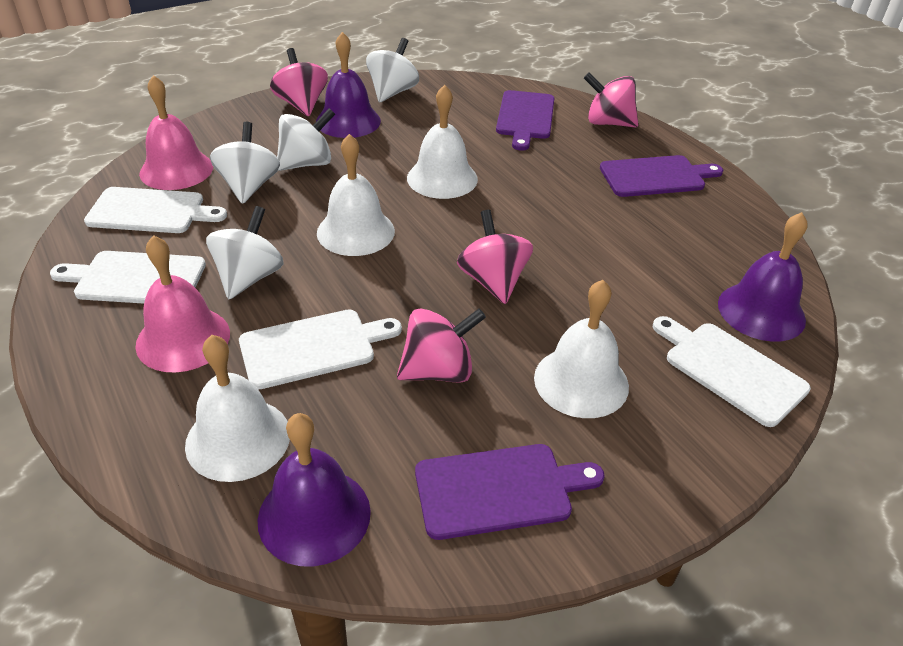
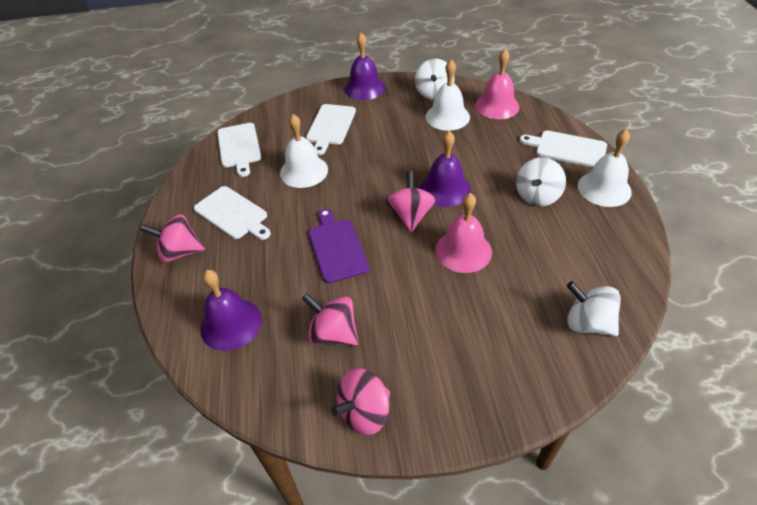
purple cutting board: [415,444,605,540] [496,90,554,151] [600,155,723,197] = 3 -> [308,208,370,283] = 1
white bell: [185,335,290,482] [317,134,395,256] [407,85,478,199] [534,280,629,418] = 4 -> [280,114,328,188] [425,60,470,131] [578,129,632,207] = 3
white spinning top: [206,206,284,299] [210,122,280,204] [277,108,335,171] [366,38,419,102] = 4 -> [415,59,454,100] [516,157,566,206] [567,281,621,336] = 3

